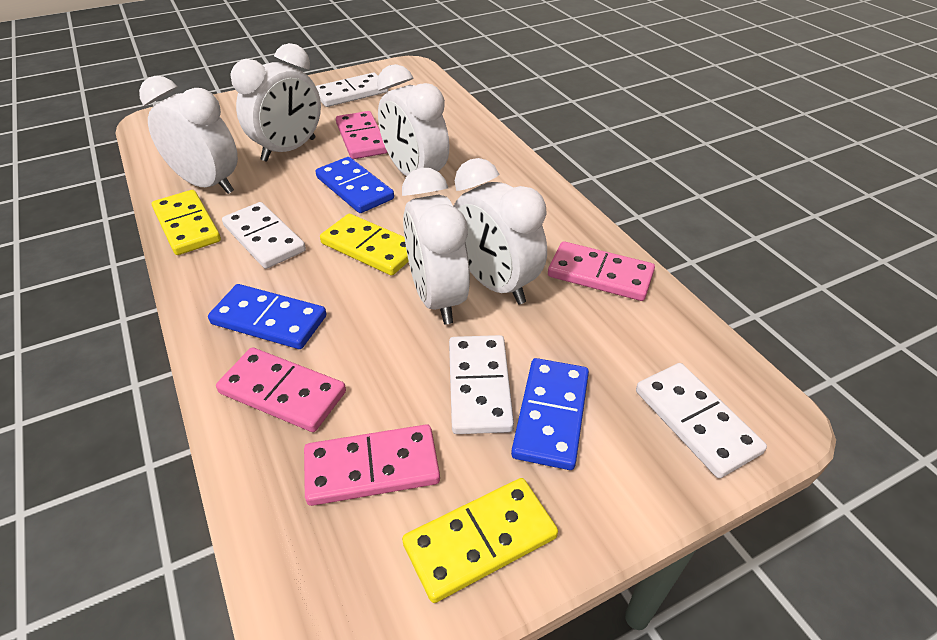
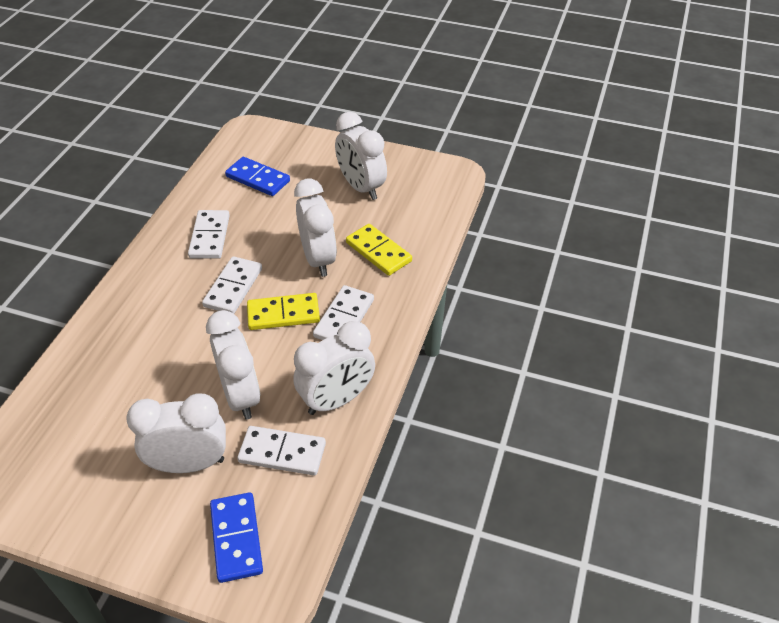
blue domino: [208,284,326,349] [315,157,394,213] [511,358,589,470] = 3 -> [210,492,263,583] [225,157,290,196] = 2
pink domino: [216,347,346,432] [304,424,440,506] [336,111,388,159] [548,241,655,301] = 4 -> none = 0
yellow domino: [152,190,221,255] [320,214,409,276] [402,478,558,603] = 3 -> [247,293,320,330] [346,224,412,276] = 2

